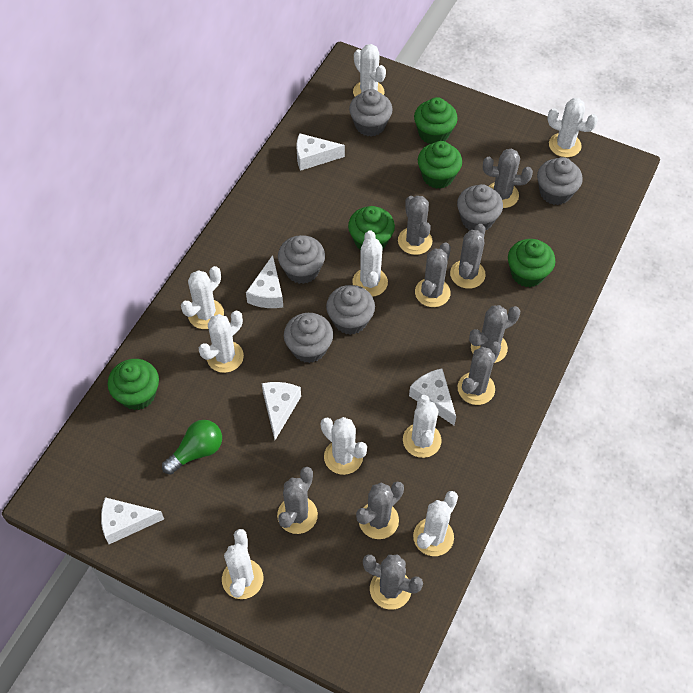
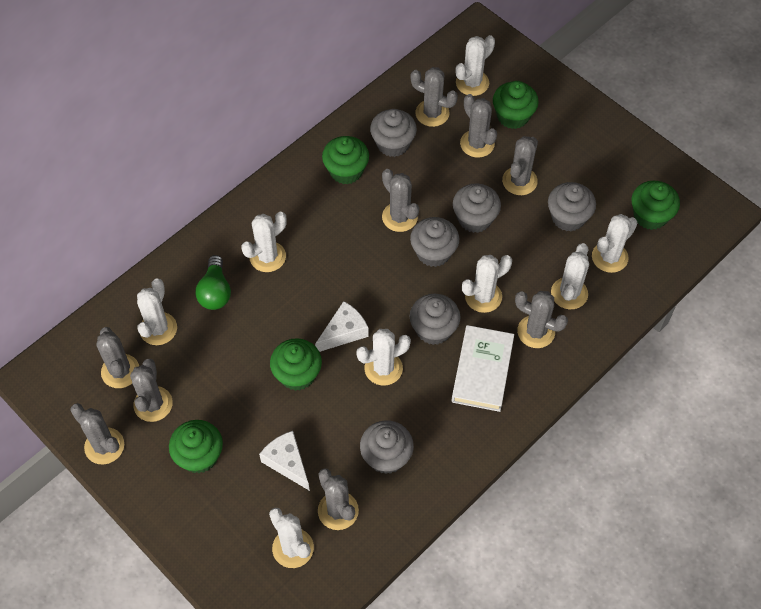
white book: none = 0 -> [451,325,514,412] = 1
white cactus: [181,266,224,329] [199,311,244,373] [222,529,264,599] [321,417,367,475] [352,230,388,297] [353,44,386,97] [403,395,442,458] [413,491,458,556] [547,98,598,157] = 9 -> [137,278,177,345] [241,212,287,272] [269,508,314,568] [356,329,411,386] [456,35,495,96] [462,255,512,313] [551,243,589,309] [592,214,638,273] = 8
white cheese: [101,497,164,544] [246,255,283,308] [262,382,301,440] [297,133,345,171] [409,368,456,425] = 5 -> [259,431,310,491] [315,301,369,352] = 2

